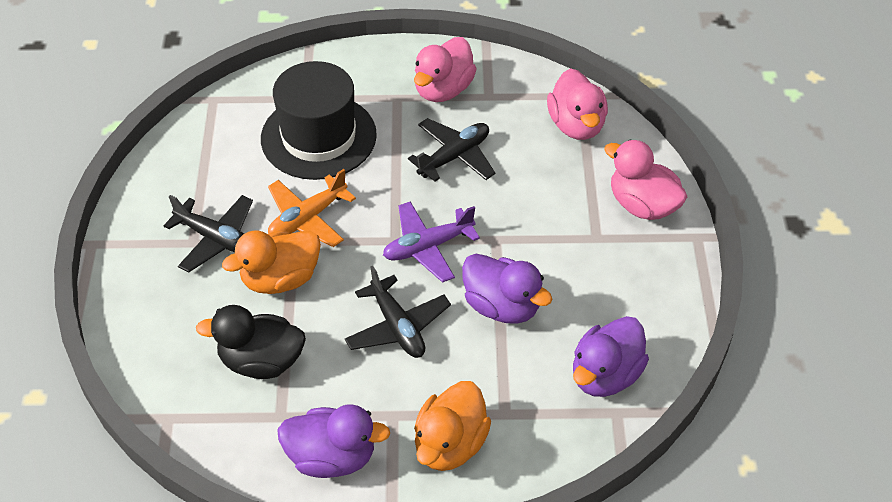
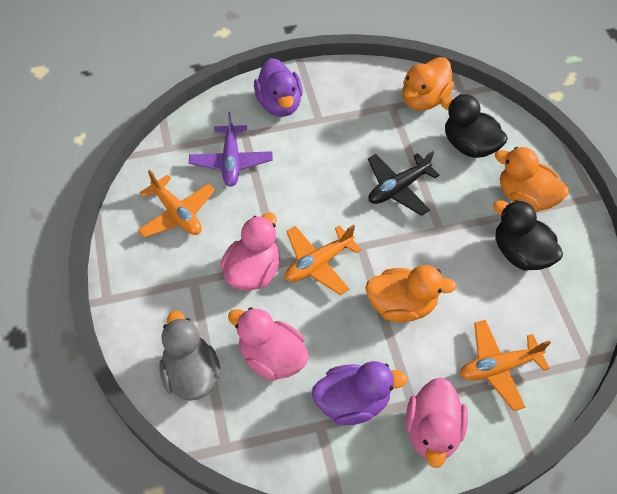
black duck: [196,305,306,379] = 1 -> [440,94,508,158] [493,200,563,271] = 2
black hat: [261,61,377,180] = 1 -> none = 0
black plane: [164,195,253,272] [345,266,451,358] [408,118,495,182] = 3 -> [368,151,439,216] = 1
grey duck: none = 0 -> [159,311,221,401] = 1
orange duck: [222,231,321,294] [414,381,491,471] = 2 -> [365,265,456,322] [402,57,454,111] [495,147,569,212] = 3
orange plane: [268,169,356,247] = 1 -> [138,170,215,238] [285,225,361,295] [460,320,551,411] = 3
purple duck: [277,404,390,478] [462,254,552,324] [573,316,649,397] = 3 -> [254,58,302,117] [312,361,407,425] = 2

